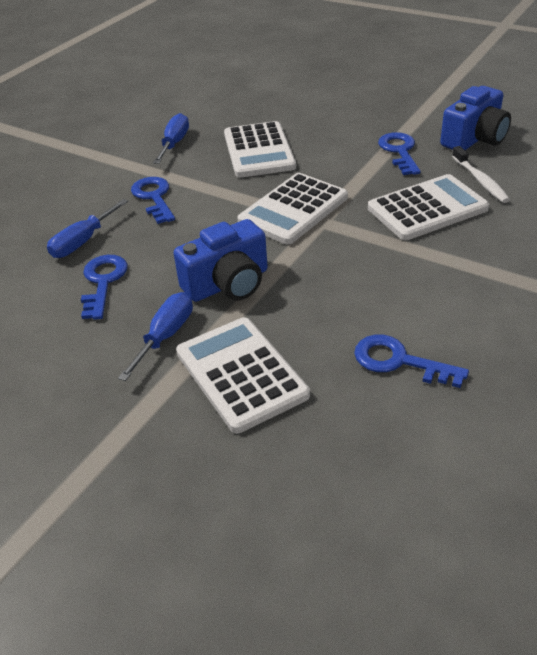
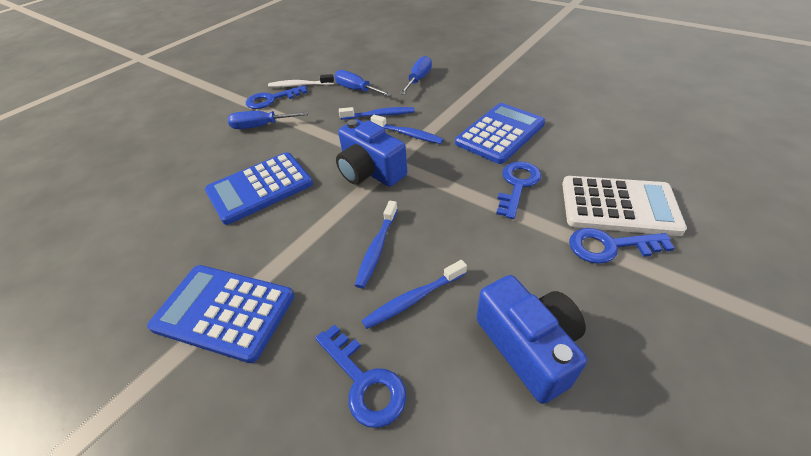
blue calculator: none = 0 -> [147,265,294,363] [205,152,313,225] [455,103,545,164] = 3
blue toothbrush: none = 0 -> [339,107,415,120] [355,201,398,288] [362,260,467,329] [370,115,444,144] = 4
white calculator: [176,317,310,433] [224,121,296,178] [237,173,348,245] [368,174,489,240] = 4 -> [562,176,687,236] = 1

